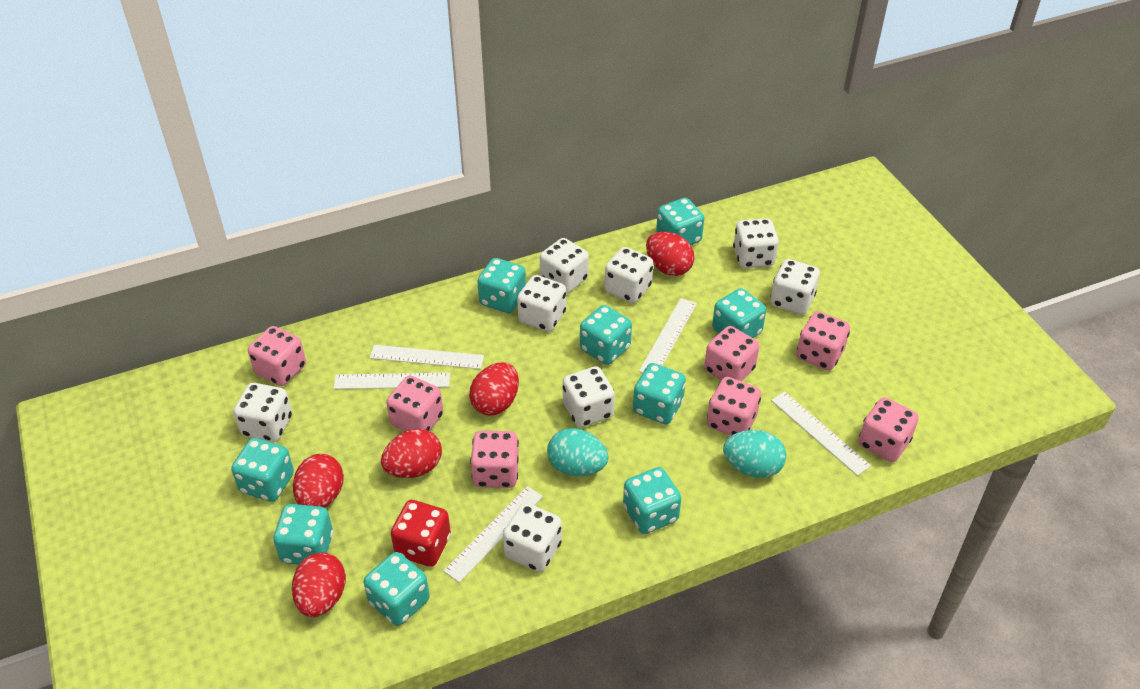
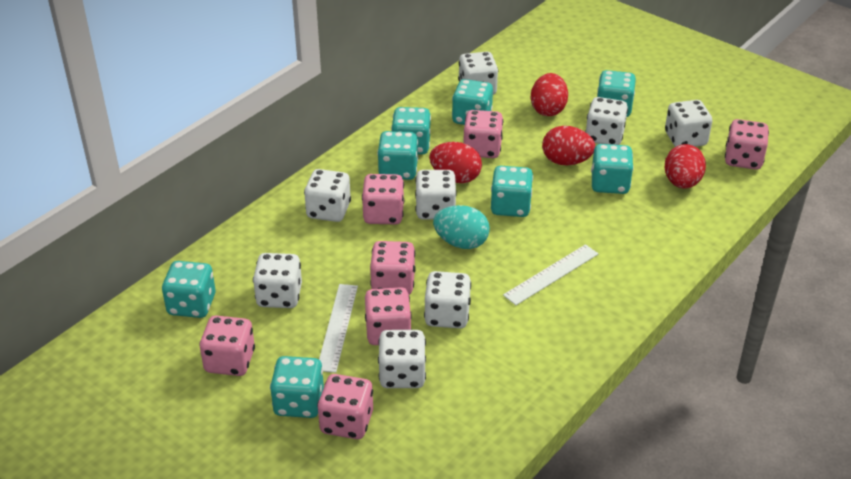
red dice: [391,500,451,567] = 1 -> none = 0
red egg: [292,552,346,617] [293,454,344,508] [381,429,442,478] [469,362,519,416] [646,231,694,276] = 5 -> [429,142,482,183] [531,73,568,116] [542,126,595,165] [665,144,706,189] = 4
turquoise dice: [231,438,294,502] [273,504,333,565] [364,552,430,626] [477,258,526,313] [580,305,632,365] [623,467,681,534] [633,363,686,424] [656,198,704,245] [712,288,766,338] = 9 -> [162,261,216,318] [270,356,324,418] [377,131,418,180] [391,107,431,155] [452,79,493,125] [491,166,533,217] [591,144,634,194] [597,70,636,117] = 8
turquoise egg: [547,428,609,476] [723,430,786,478] = 2 -> [433,205,490,249] = 1
white ruler: [333,373,450,389] [370,345,484,369] [443,486,543,582] [639,298,697,373] [771,391,871,476] = 5 -> [319,284,358,373] [503,244,598,305] = 2

